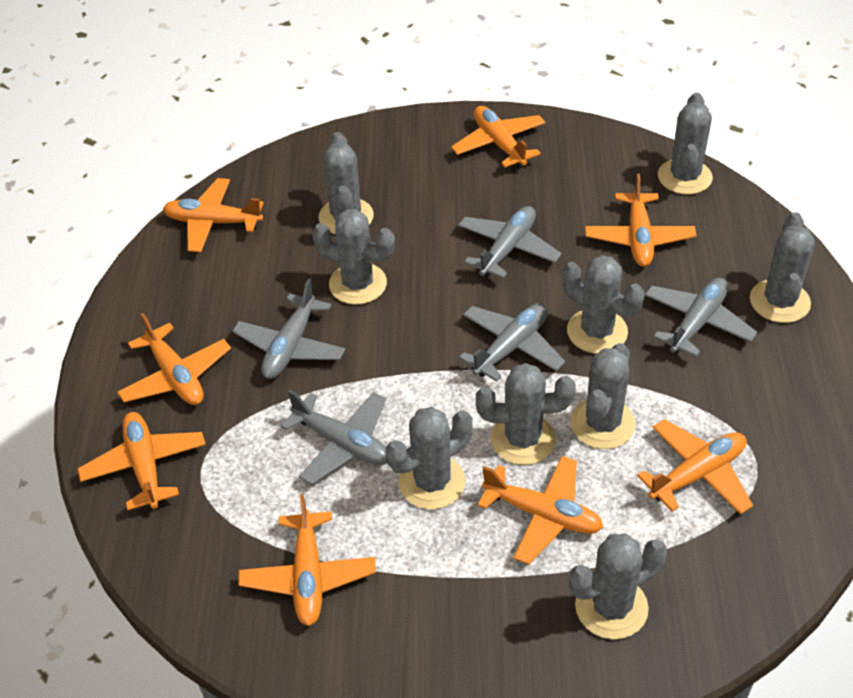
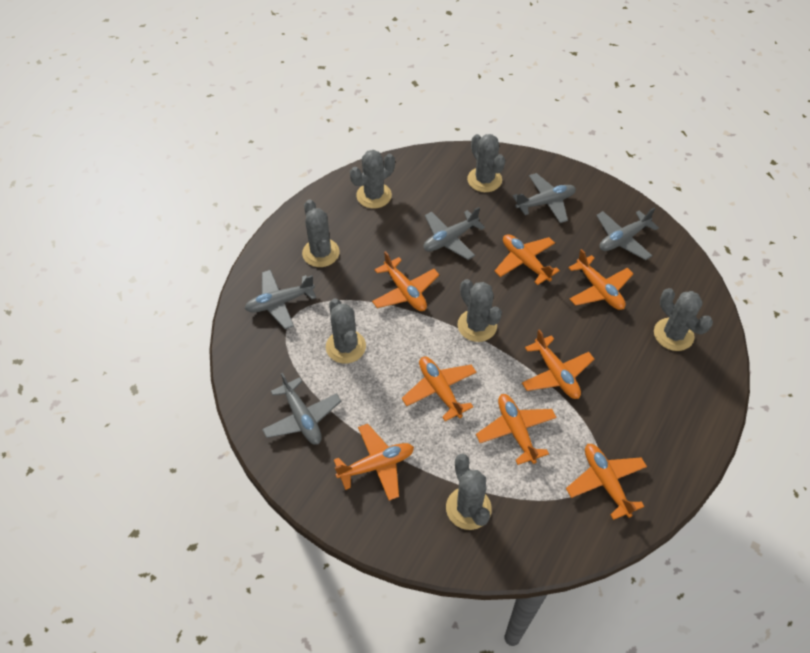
grey cactus: [312,209,395,305] [319,132,374,234] [386,407,473,509] [476,363,576,465] [562,255,644,354] [569,533,667,639] [570,343,636,449] [658,93,713,195] [750,212,815,323] = 9 -> [302,199,340,267] [326,298,366,364] [350,150,395,208] [446,454,492,530] [457,279,502,342] [467,134,505,192] [654,288,713,351] = 7

